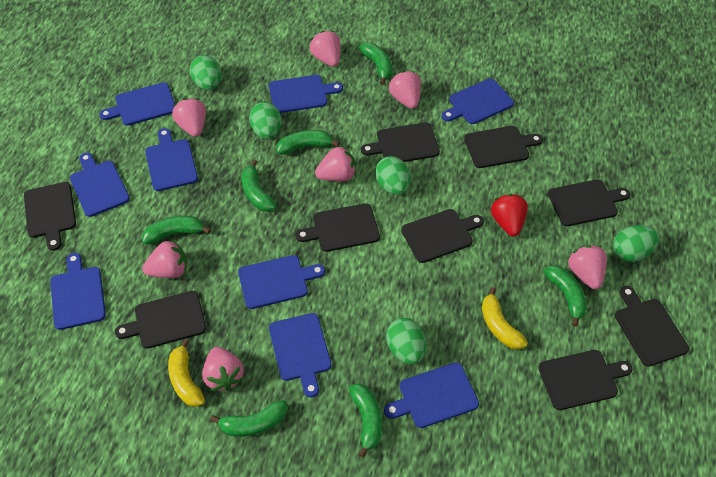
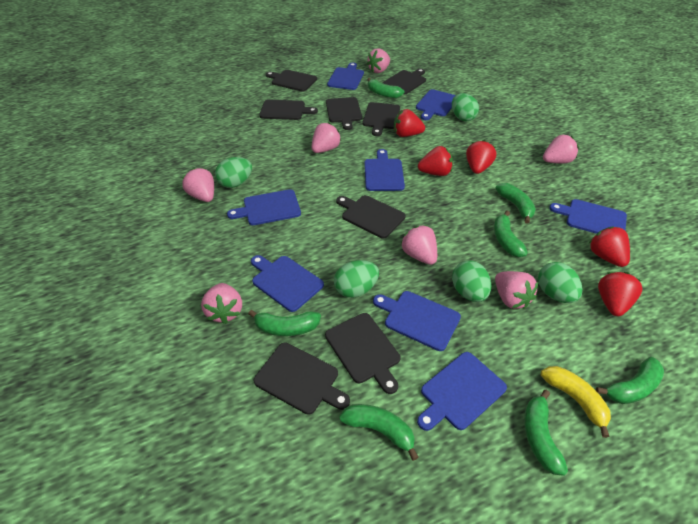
black cutting board: [24,182,76,251] [115,291,206,349] [296,203,380,252] [361,122,440,162] [401,209,484,263] [464,126,543,168] [538,350,632,410] [548,179,630,226] [615,286,689,367] = 9 -> [254,343,350,415] [259,99,318,120] [266,70,317,92] [325,313,400,394] [326,97,362,130] [336,195,406,239] [363,102,400,136] [382,69,426,94] = 8
blue cutting board: [50,253,106,330] [70,153,130,217] [99,82,175,126] [145,128,198,191] [238,255,325,309] [269,75,343,113] [269,313,331,397] [384,362,479,428] [442,78,514,124] = 9 -> [227,189,301,225] [251,255,324,312] [327,63,364,90] [364,149,405,191] [373,291,461,351] [416,89,456,120] [417,352,507,431] [549,199,627,234] = 8
red strawberry: [491,194,528,237] = 1 -> [394,109,425,137] [418,146,453,176] [466,140,496,174] [589,227,630,267] [598,272,642,316] = 5
yellow banana: [168,339,205,407] [482,287,528,350] = 2 -> [541,366,611,438] = 1

